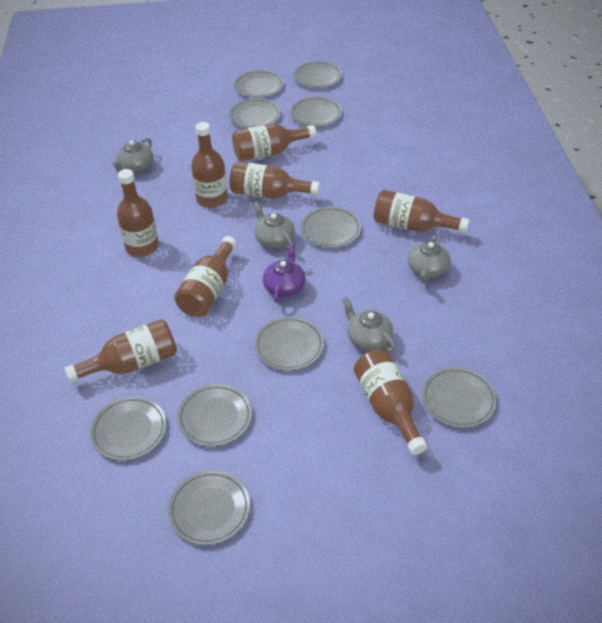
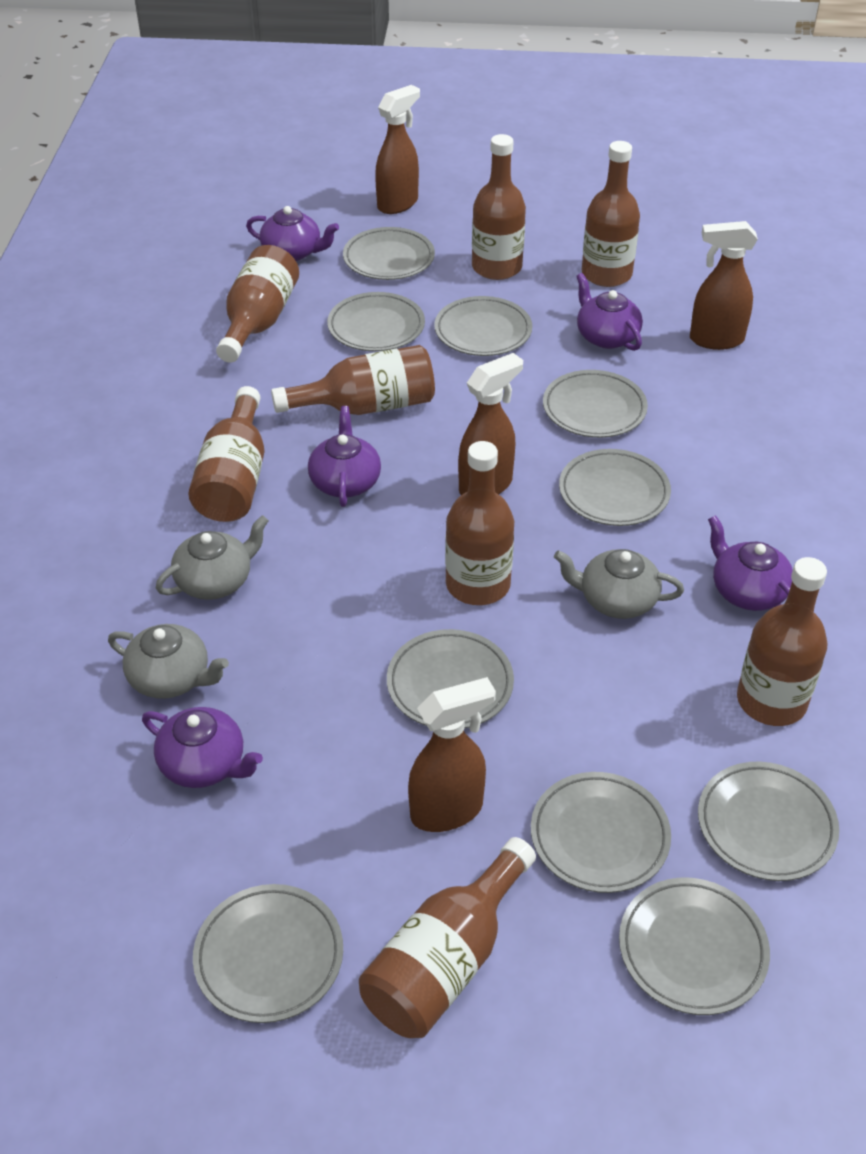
brown spray bottle: none = 0 -> [375,85,420,214] [408,677,496,832] [458,353,523,495] [690,221,758,350] = 4
grey teapot: [112,138,153,173] [253,201,295,249] [342,297,396,352] [408,235,451,282] = 4 -> [108,624,229,699] [156,515,269,600] [554,549,684,619] = 3
purple teapot: [263,243,306,303] = 1 -> [142,707,263,788] [246,206,339,261] [308,406,381,507] [576,273,643,351] [708,515,793,611] = 5

